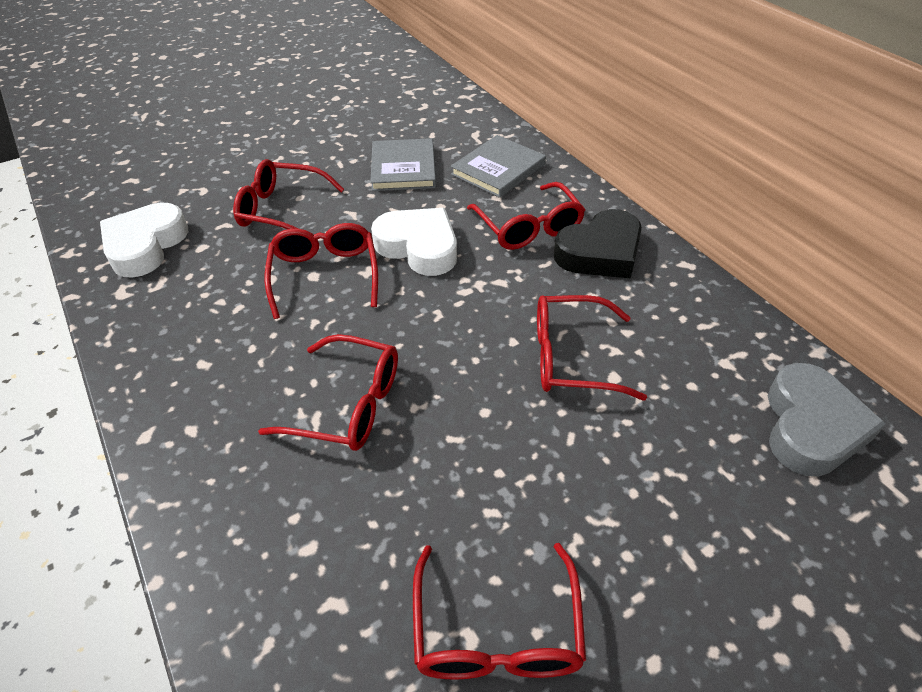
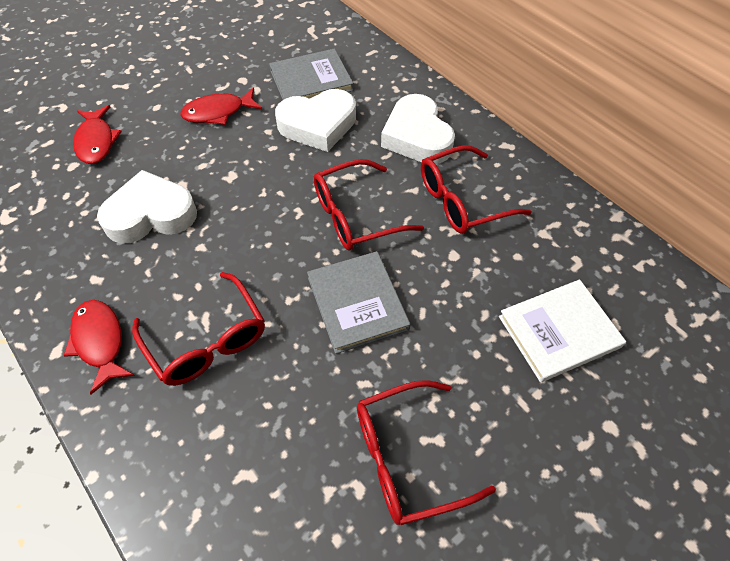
black heart: [554,209,642,279] = 1 -> none = 0
grey heart: [768,363,886,477] = 1 -> none = 0
red fish: none = 0 -> [64,300,135,394] [73,105,122,164] [180,88,262,125] = 3
red glasses: [233,159,344,229] [258,334,398,451] [264,223,378,319] [413,543,586,679] [467,182,585,250] [537,295,647,401] = 6 -> [132,272,265,386] [313,159,424,250] [357,380,496,525] [421,145,532,234] = 4
white book: none = 0 -> [499,279,626,382] = 1
white heart: [100,202,188,278] [371,208,457,276] = 2 -> [97,170,197,244] [275,89,356,152] [381,94,455,164] = 3

